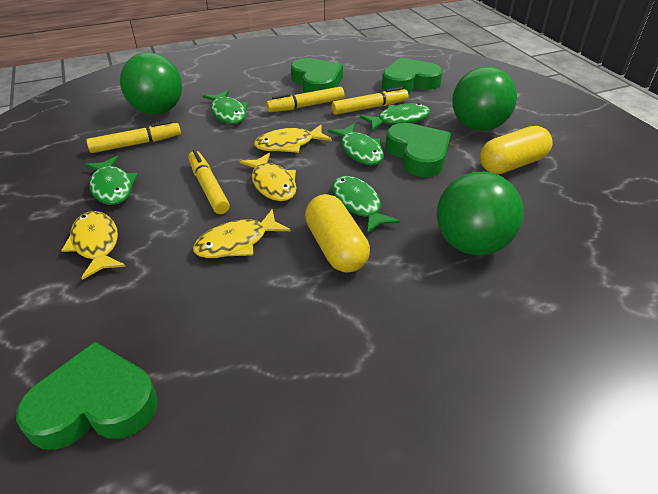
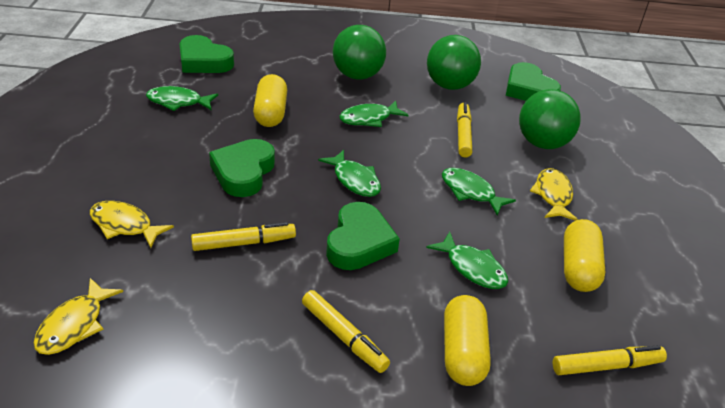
yellow capsule: [305,194,370,273] [480,126,553,174] = 2 -> [253,74,287,127] [444,295,491,386] [564,219,605,292] = 3
yellow fish: [61,211,126,280] [193,209,290,258] [239,153,297,201] [254,125,332,153] = 4 -> [34,278,123,355] [90,201,174,248] [530,168,578,221] = 3

